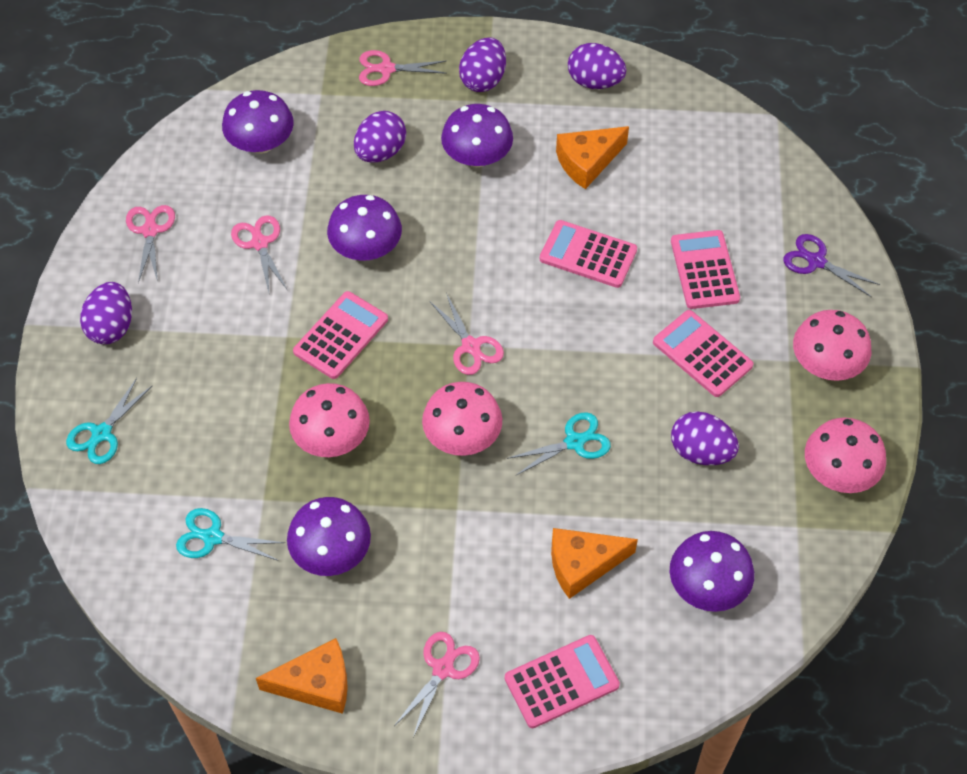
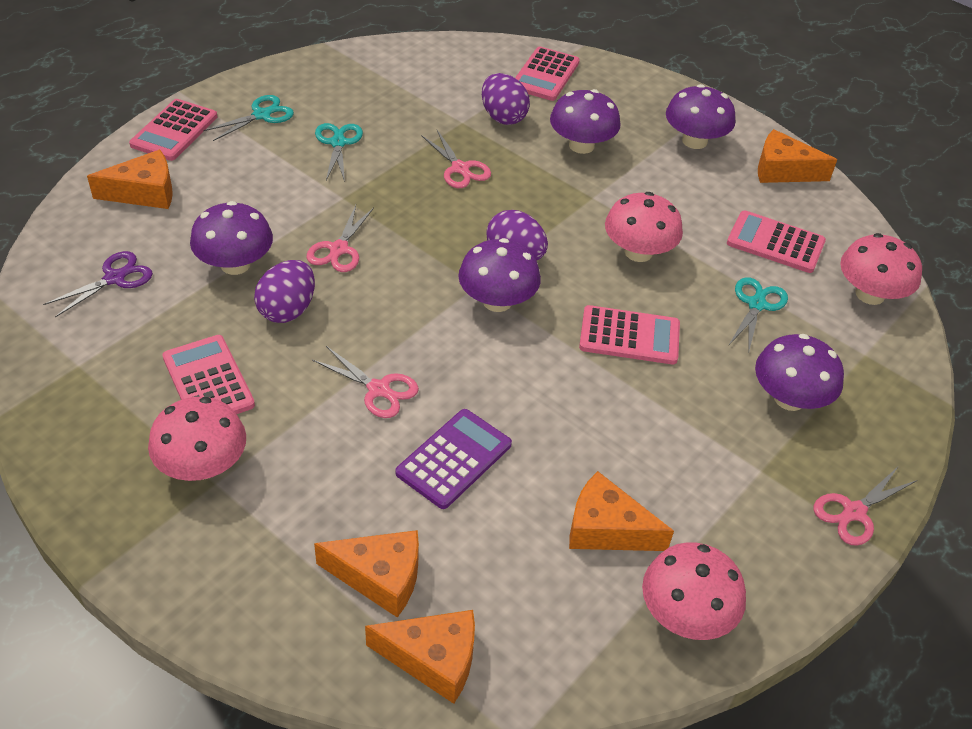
orange cheese: [256,638,348,714] [551,528,638,599] [556,126,629,189] = 3 -> [87,150,173,209] [314,530,419,618] [365,610,475,704] [569,471,674,551] [758,129,837,183] = 5
pink scissors: [126,205,175,283] [231,215,287,293] [359,50,447,86] [394,632,480,737] [430,293,504,375] = 5 -> [306,205,374,272] [312,346,419,418] [421,130,491,188] [813,467,917,546] = 4
purple calculator: none = 0 -> [396,409,512,509] = 1
purple egg: [80,282,132,344] [354,111,406,163] [459,37,506,92] [568,43,626,89] [671,411,739,465] = 5 -> [254,260,315,323] [482,73,530,125] [486,210,548,261] = 3

